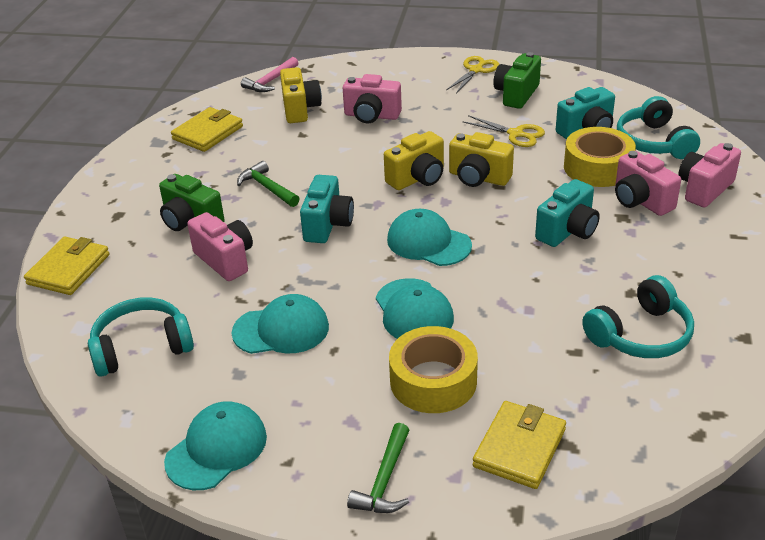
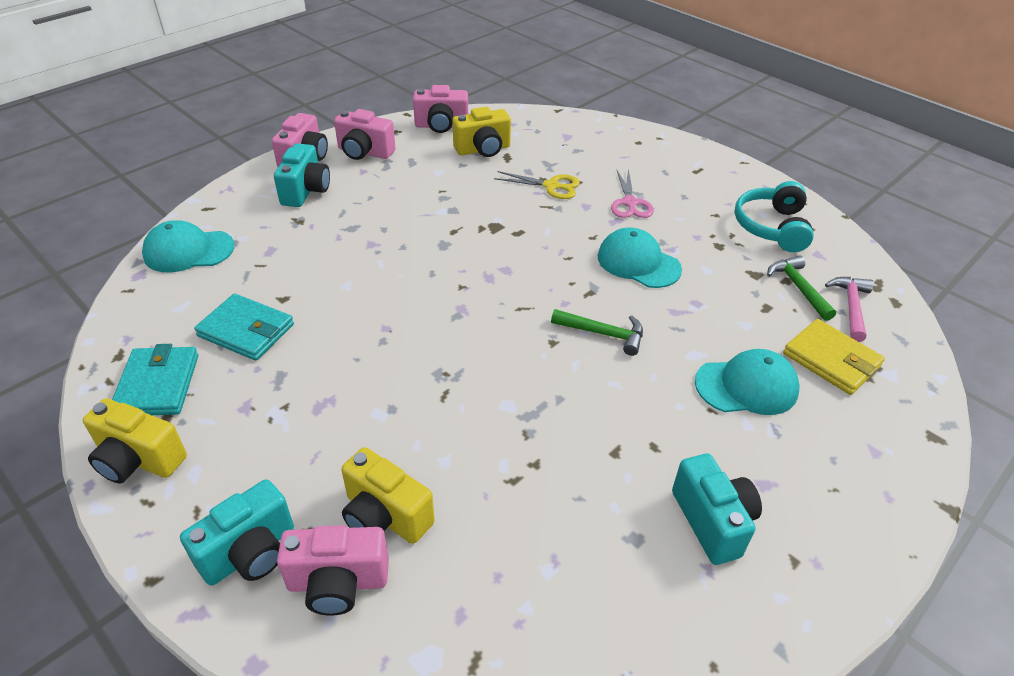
green camera: [159,174,225,231] [493,52,541,109] = 2 -> none = 0
pink scissors: none = 0 -> [611,169,654,218] = 1
turquoise cap: [164,401,267,490] [231,294,329,354] [376,278,454,339] [387,209,472,266] = 4 -> [142,220,234,272] [598,228,682,288] [695,349,799,415] = 3
turquoise headphones: [88,297,194,377] [582,275,694,358] [617,96,700,159] = 3 -> [734,181,814,252] = 1
turquoise wallet: none = 0 -> [112,344,198,415] [194,293,294,361] = 2
yellow scissors: [446,56,499,94] [462,115,545,147] = 2 -> [494,171,580,199] = 1
yellow tape: [389,326,478,413] [564,127,636,187] = 2 -> none = 0
yellow wallet: [24,237,110,295] [171,107,243,152] [473,401,566,489] = 3 -> [783,319,885,395] = 1

